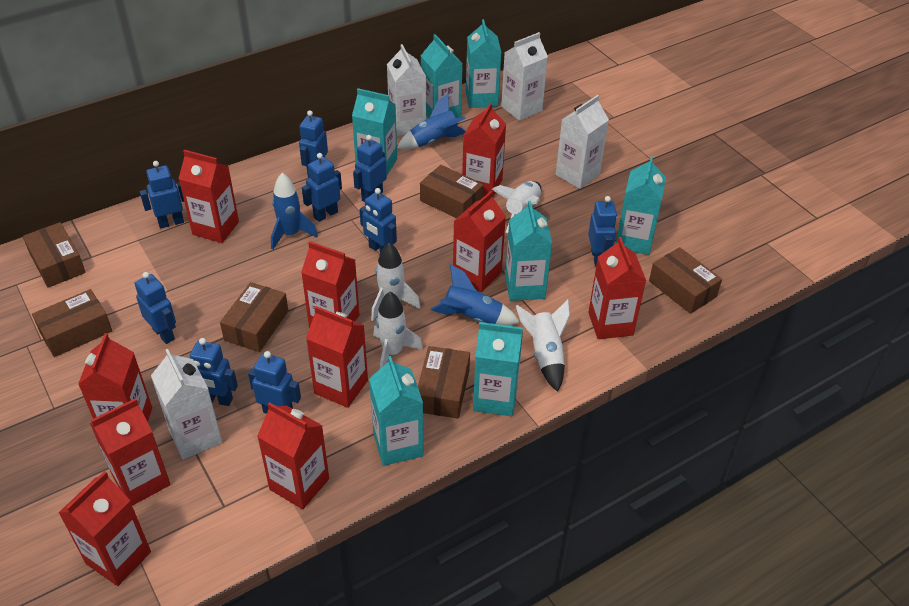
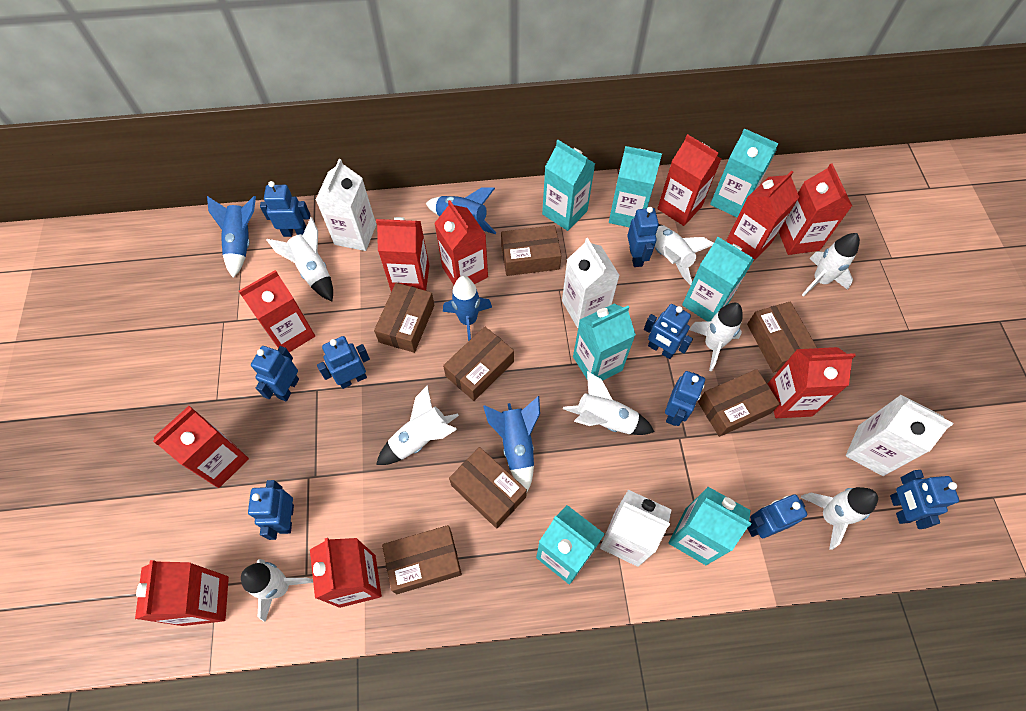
blue rocket: [271,173,318,250] [397,94,466,150] [431,264,520,325] = 3 -> [207,196,256,278] [426,188,496,234] [443,276,492,341] [483,396,540,492] = 4
brown box: [23,222,86,288] [32,289,112,357] [220,282,288,352] [418,346,470,418] [420,165,484,218] [649,247,722,314] = 6 -> [374,283,435,353] [382,525,462,594] [443,326,514,401] [449,447,527,529] [501,225,562,276] [698,369,780,437] [747,302,817,373] = 7
white rocket: [371,243,421,321] [373,292,423,369] [492,181,541,233] [516,300,570,392] = 4 -> [241,559,313,622] [266,217,333,301] [376,385,459,465] [563,371,654,435] [655,224,714,285] [689,303,742,371] [800,487,878,550] [802,233,860,297] = 8

